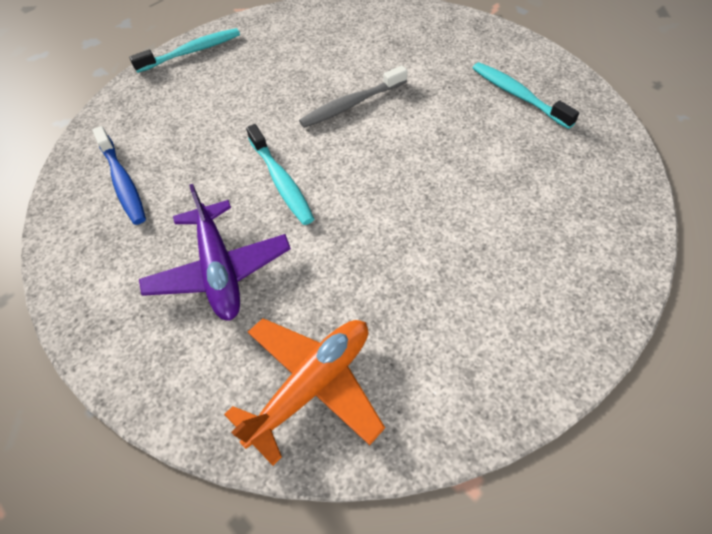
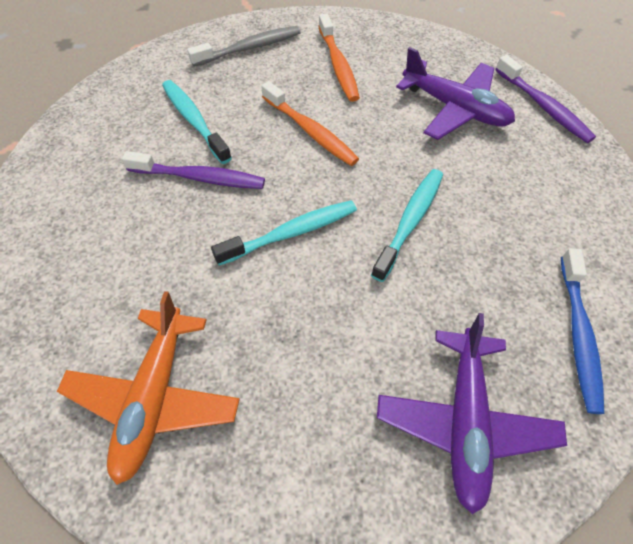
orange toothbrush: none = 0 -> [261,81,359,166] [318,13,360,102] = 2
purple plane: [139,184,291,320] = 1 -> [377,313,567,514] [396,47,515,140] = 2
purple toothbrush: none = 0 -> [122,151,265,189] [495,55,596,143] = 2

